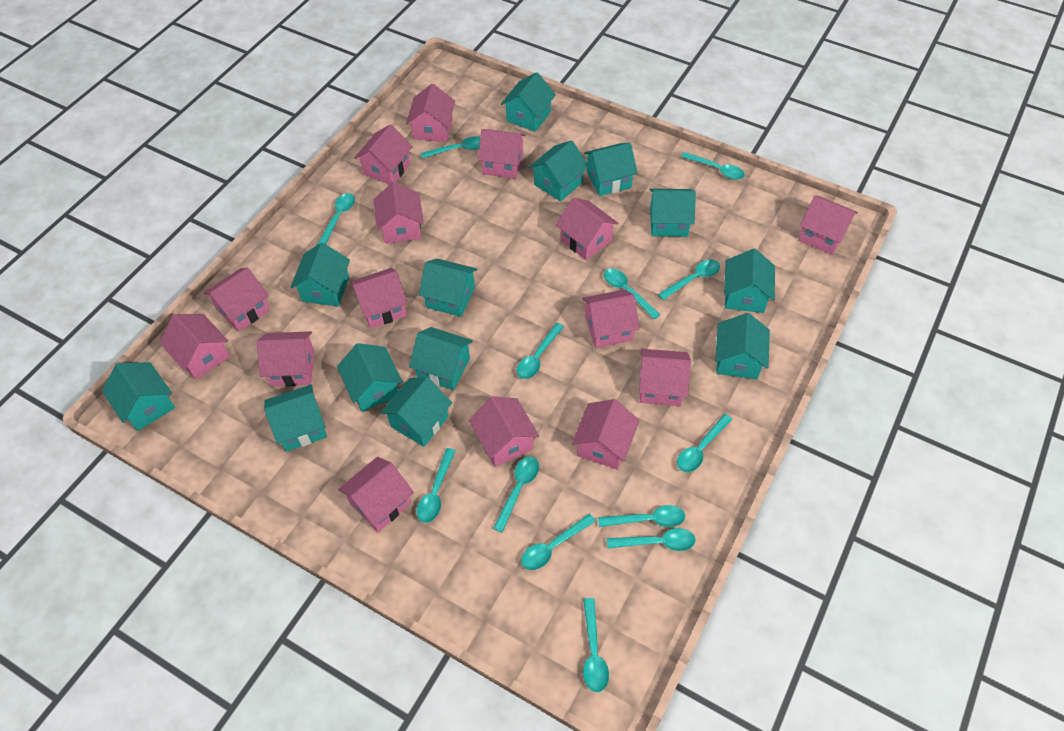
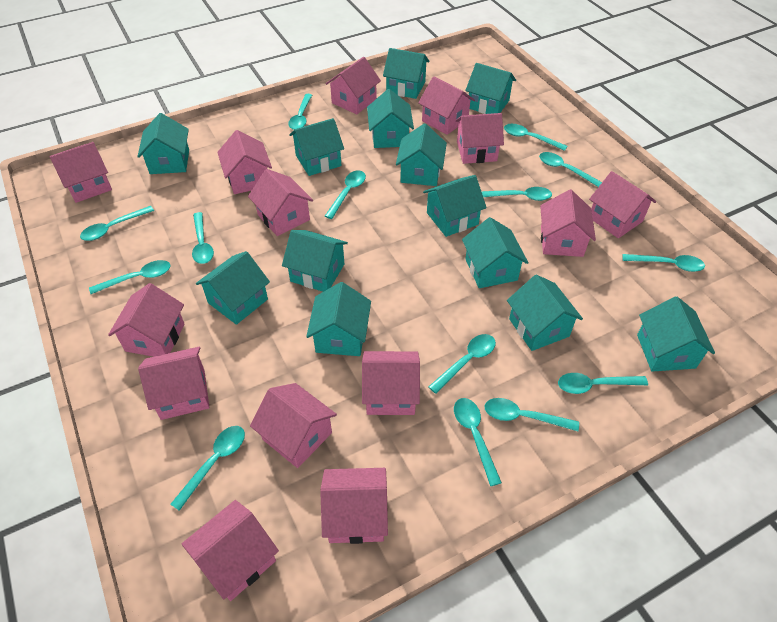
pink house: [159,314,230,380] [204,268,270,332] [256,331,314,386] [338,457,414,532] [350,268,408,329] [354,124,413,185] [374,182,424,244] [406,84,455,142] [469,396,539,467] [478,129,526,179] [556,198,619,260] [572,399,640,470] [582,290,640,348] [639,349,691,406] [798,196,858,255] = 15 -> [49,142,112,203] [108,283,185,357] [138,347,209,420] [182,500,279,601] [217,130,272,194] [248,169,313,236] [250,383,337,468] [320,468,388,544] [326,57,381,114] [362,351,420,415] [418,76,475,135] [455,113,504,164] [540,190,596,257] [589,171,656,238] = 14
turquoise spoon: [317,193,355,245] [417,448,456,523] [421,136,480,159] [493,456,539,533] [517,323,564,379] [521,514,596,570] [583,598,609,692] [598,505,685,527] [604,268,660,319] [607,528,696,551] [658,260,720,300] [677,414,732,472] [681,152,745,180] = 13 -> [80,206,154,241] [89,260,170,294] [170,426,245,511] [192,212,214,264] [288,94,312,130] [325,170,366,219] [429,334,496,394] [454,398,502,486] [481,187,552,201] [485,398,579,431] [504,124,567,151] [539,152,602,187] [558,373,648,394] [622,254,705,272] = 14

